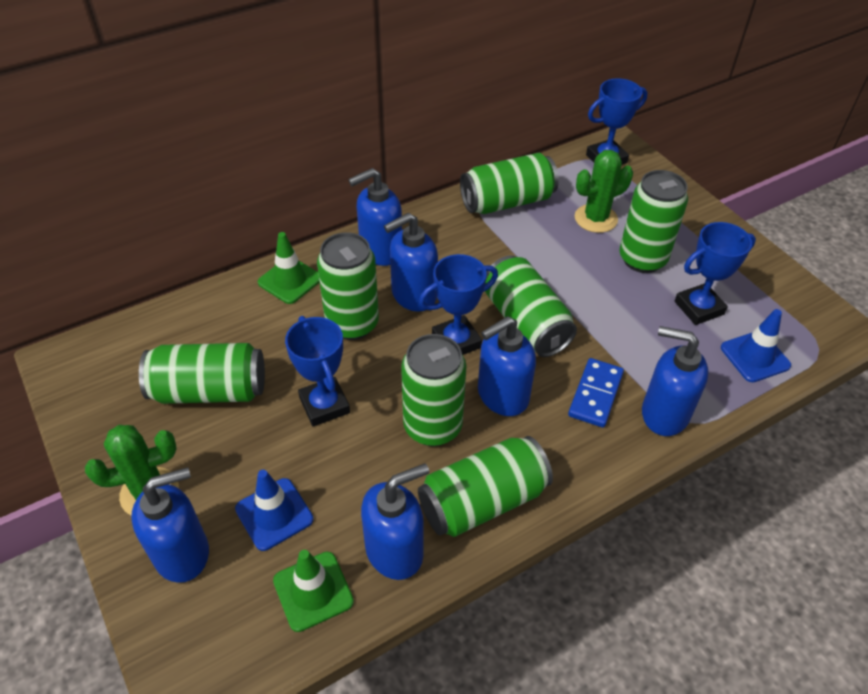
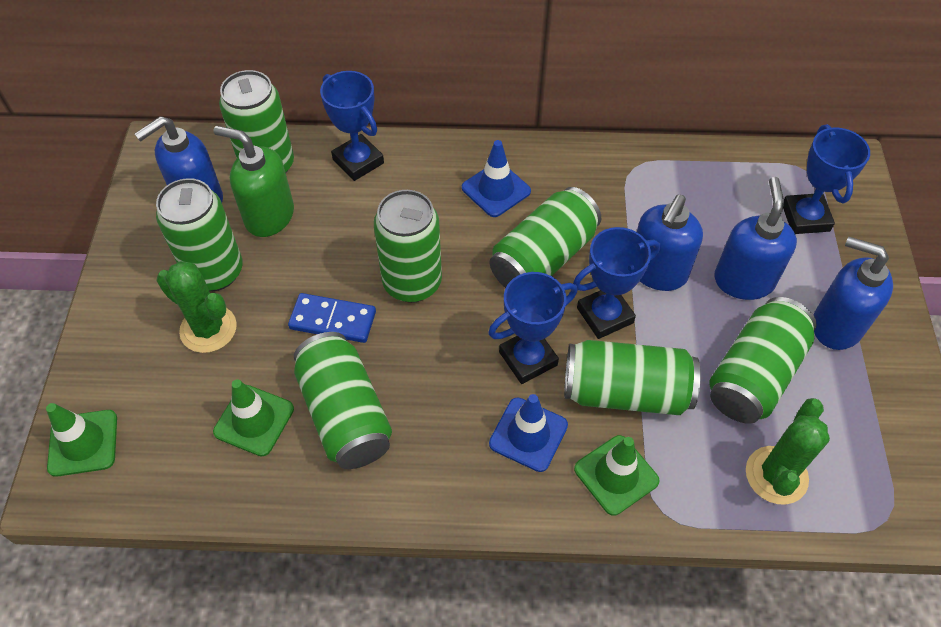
blue soap dispenser: [131,467,209,583] [348,168,402,266] [361,463,429,580] [384,213,438,312] [478,316,536,416] [642,326,709,436] = 6 -> [135,116,223,202] [637,195,703,291] [714,177,797,300] [814,236,893,350] = 4
green soap dispenser: none = 0 -> [214,126,294,237] = 1
green traffic cone: [258,232,320,304] [273,550,354,632] = 2 -> [46,403,117,477] [213,379,294,456] [574,435,660,516] = 3

